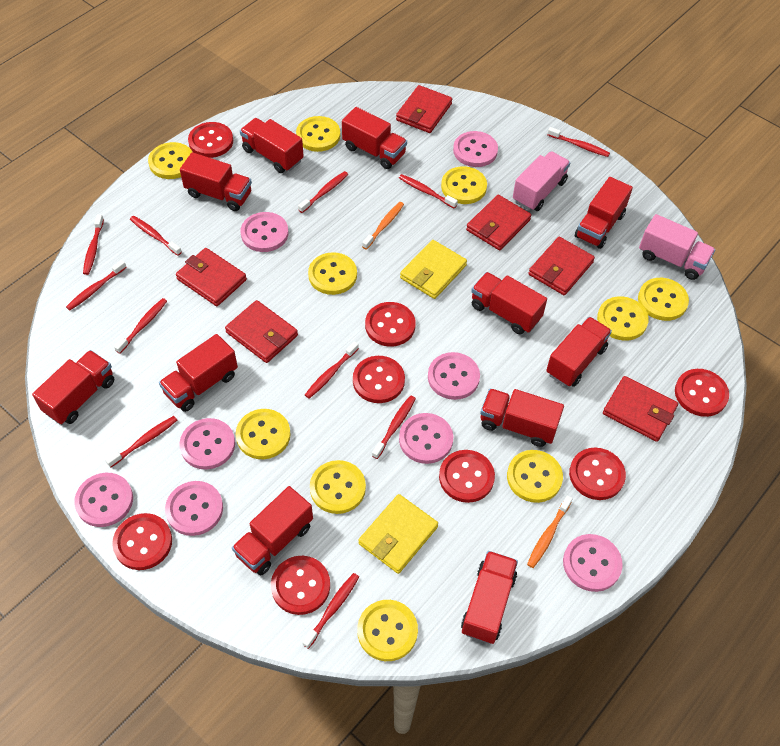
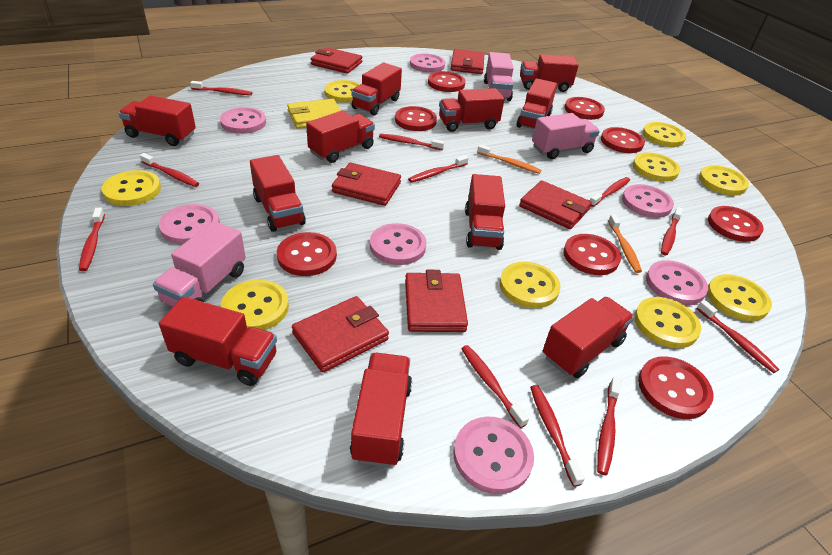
pink button: [74,473,133,527] [165,481,223,536] [179,418,235,470] [241,212,288,252] [399,413,453,464] [428,352,480,400] [453,131,498,167] [563,534,623,592] = 8 -> [159,204,220,244] [220,107,266,134] [370,223,427,265] [410,54,445,73] [453,417,534,494] [622,184,674,218] [646,260,708,305] = 7
pink truck: [513,151,570,211] [639,214,715,280] = 2 -> [153,221,246,306] [484,52,514,101] [532,113,600,159] = 3
yellow button: [148,142,192,179] [236,409,291,459] [296,116,340,152] [308,252,357,295] [310,460,366,514] [357,600,418,661] [441,166,487,204] [507,450,563,503] [597,296,649,341] [638,278,689,321] = 10 -> [102,170,161,206] [221,280,289,330] [324,80,360,103] [500,262,561,308] [633,152,680,182] [634,297,701,348] [642,122,686,147] [699,165,749,196] [707,274,772,321] = 9
yellow wallet: [358,494,438,574] [400,240,467,299] = 2 -> [287,99,341,129] = 1

